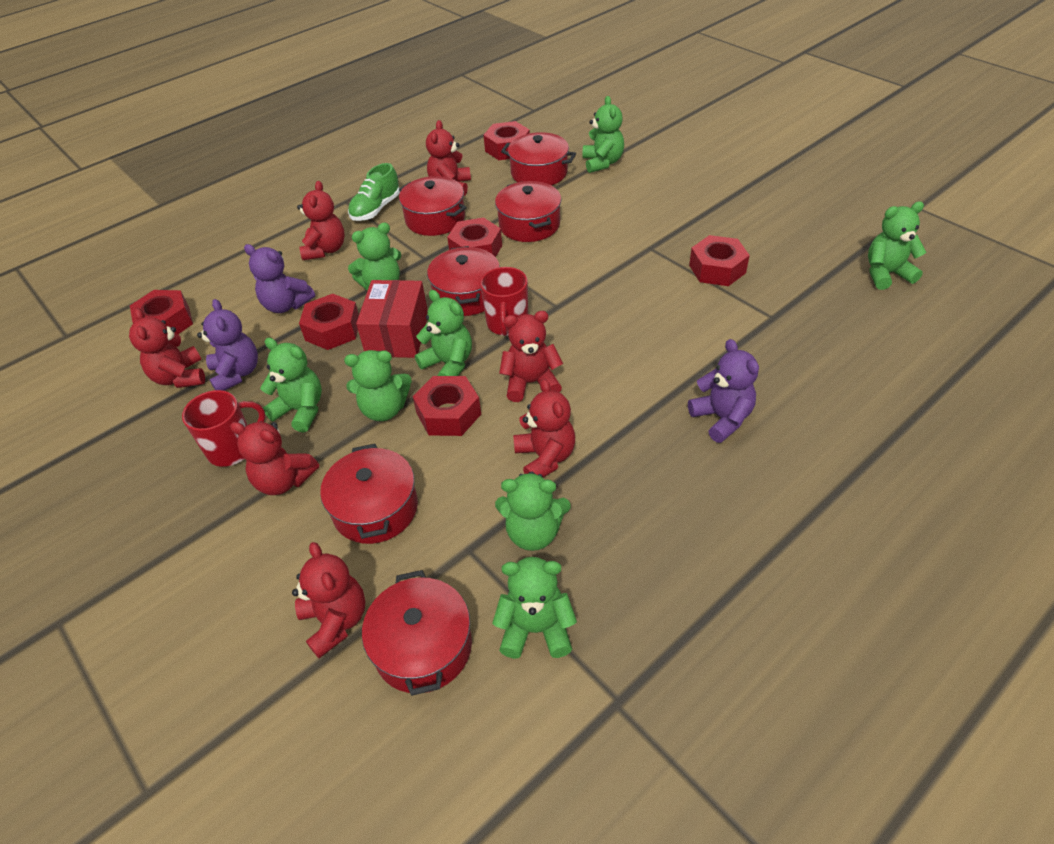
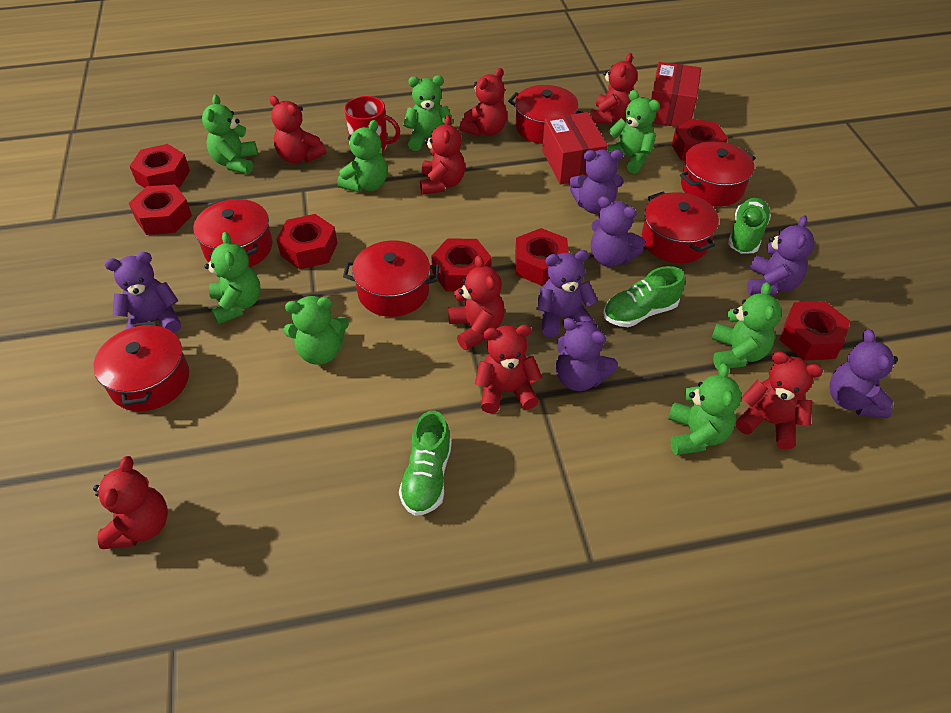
green shoe: [348,163,400,221] = 1 -> [399,411,452,516] [603,266,685,327] [728,198,771,254] = 3
purple teddy bear: [197,299,258,391] [244,244,315,313] [688,339,759,443] = 3 -> [105,252,181,333] [536,250,598,337] [556,318,618,391] [569,150,624,214] [591,196,645,267] [747,215,815,296] [830,329,898,418] = 7
red box: [356,280,428,358] = 1 -> [542,112,608,185] [651,62,701,127] = 2
red mug: [182,390,265,467] [480,267,528,336] = 2 -> [344,96,400,152] = 1
red nut: [130,290,193,334] [299,294,359,350] [413,376,481,436] [447,217,502,257] [484,121,530,160] [689,235,750,286] = 6 -> [129,184,192,235] [130,144,190,188] [276,214,338,269] [431,238,492,292] [515,228,569,286] [672,118,728,161] [779,301,850,361] = 7
red teddy bear: [129,308,205,388] [230,421,319,495] [292,542,365,658] [297,181,345,260] [426,120,471,196] [499,311,563,402] [513,379,575,478] = 7 -> [93,456,168,549] [269,96,326,163] [420,115,465,195] [448,255,505,350] [459,68,507,136] [475,325,542,414] [591,53,638,124] [736,351,823,450] = 8

